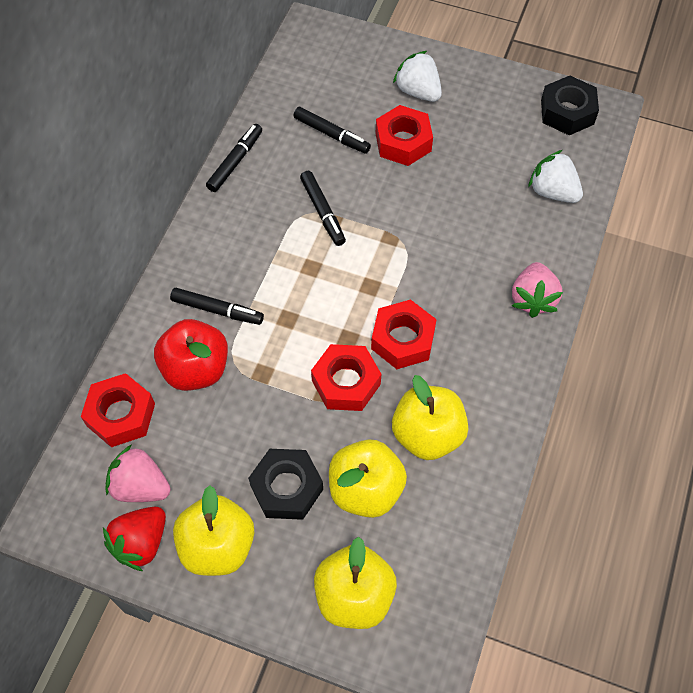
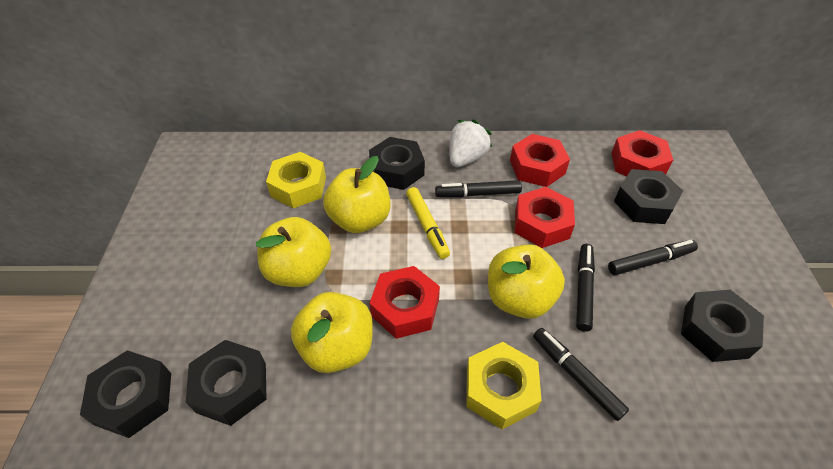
black nut: [248,449,323,520] [541,76,599,135] = 2 -> [80,350,171,438] [186,340,266,426] [369,137,425,190] [614,169,683,224] [681,290,764,362] = 5
pink strawberry: [105,445,171,502] [512,262,563,318] = 2 -> none = 0
red apple: [154,319,228,391] = 1 -> none = 0
red strawberry: [103,507,166,571] = 1 -> none = 0
white strawberry: [393,51,442,102] [528,150,583,203] = 2 -> [449,119,492,167] = 1
yellow marker: none = 0 -> [406,187,450,259] = 1
yellow nut: none = 0 -> [266,152,326,208] [466,342,542,429] = 2

